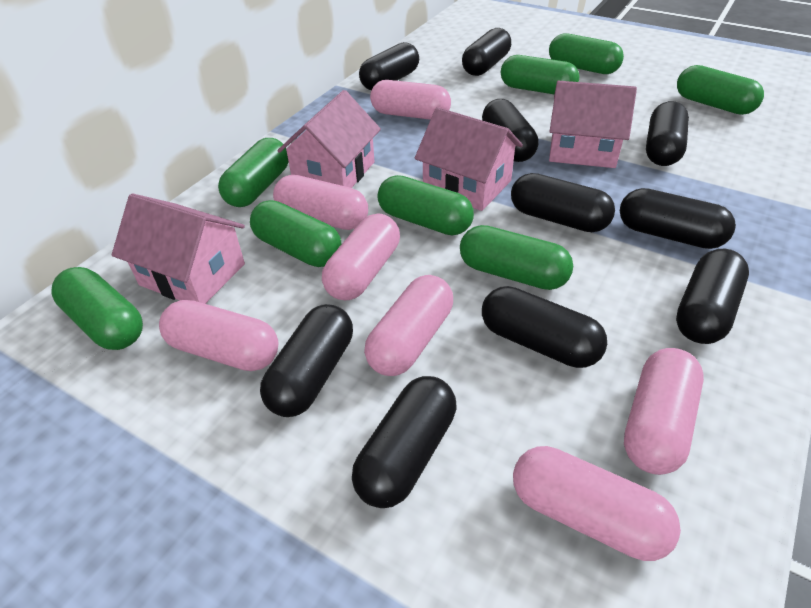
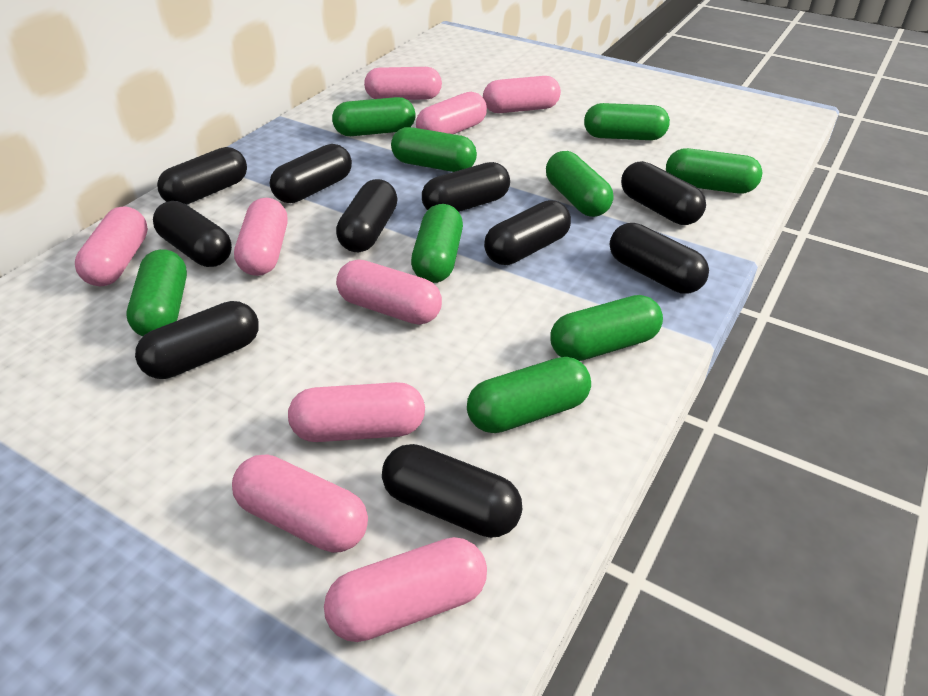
green capsule: [51,267,143,350] [218,138,289,207] [250,200,342,267] [378,175,474,235] [460,225,573,290] [501,55,580,94] [549,33,624,74] [677,65,764,115] = 8 -> [127,249,187,336] [332,97,415,136] [391,127,477,172] [411,204,463,283] [467,357,591,433] [546,151,613,217] [550,295,663,361] [584,103,670,140] [666,148,762,194] = 9
pink capsule: [159,300,278,371] [273,175,368,230] [322,213,400,300] [364,275,453,376] [370,80,451,120] [513,446,681,561] [624,348,704,475] = 7 -> [75,206,148,286] [232,454,368,553] [234,198,287,276] [288,382,425,442] [324,537,487,642] [336,259,442,325] [364,67,442,100] [416,92,487,134] [483,76,561,113] = 9
pink house: [112,193,245,304] [277,90,381,188] [415,107,523,211] [549,81,637,168] = 4 -> none = 0

